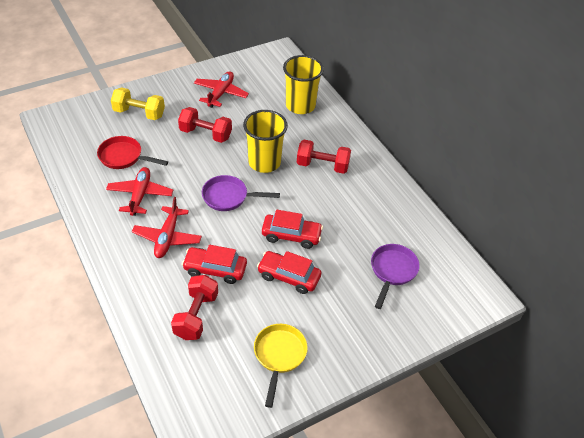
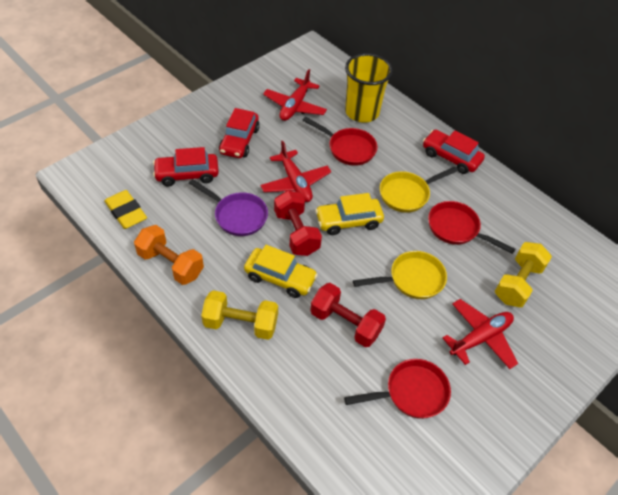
orange dumbbell: none = 0 -> [134,225,204,285] = 1
purple pan: [202,175,280,211] [371,244,420,309] = 2 -> [189,179,268,236] = 1
red dumbbell: [171,275,218,340] [178,107,232,143] [297,140,351,174] = 3 -> [274,190,322,256] [310,283,386,347] = 2
red pan: [97,136,168,169] = 1 -> [302,117,378,166] [344,359,451,419] [428,201,515,254] = 3
yellow car: none = 0 -> [244,245,318,298] [315,193,384,235] = 2
yellow cup: [243,110,288,173] [283,55,324,114] = 2 -> [345,53,393,123] = 1
yellow dumbbell: [111,87,165,120] = 1 -> [201,290,278,340] [495,242,552,307] = 2
yellow eraser: none = 0 -> [104,190,147,229] = 1
yellow pan: [254,324,308,408] = 1 -> [353,251,447,299] [380,167,458,213] = 2

